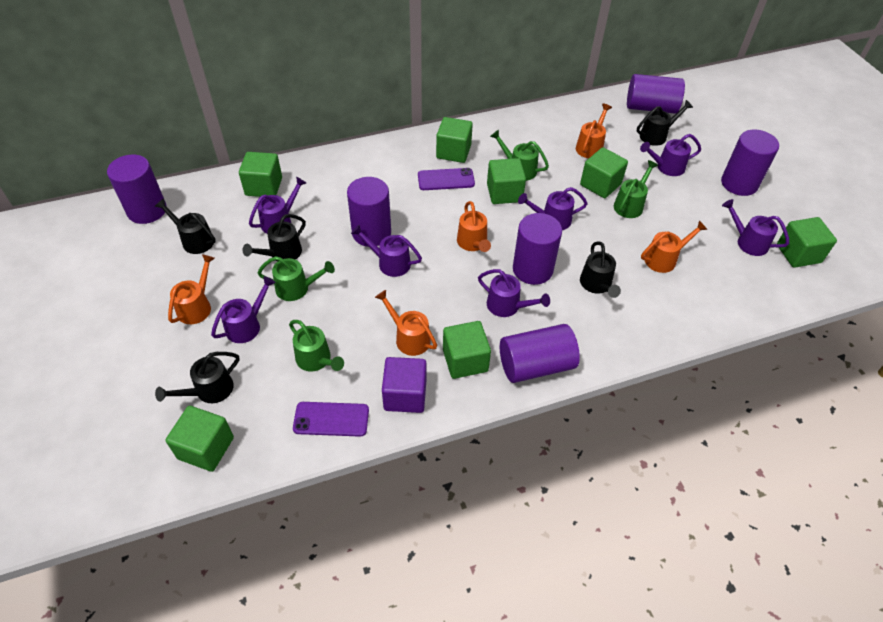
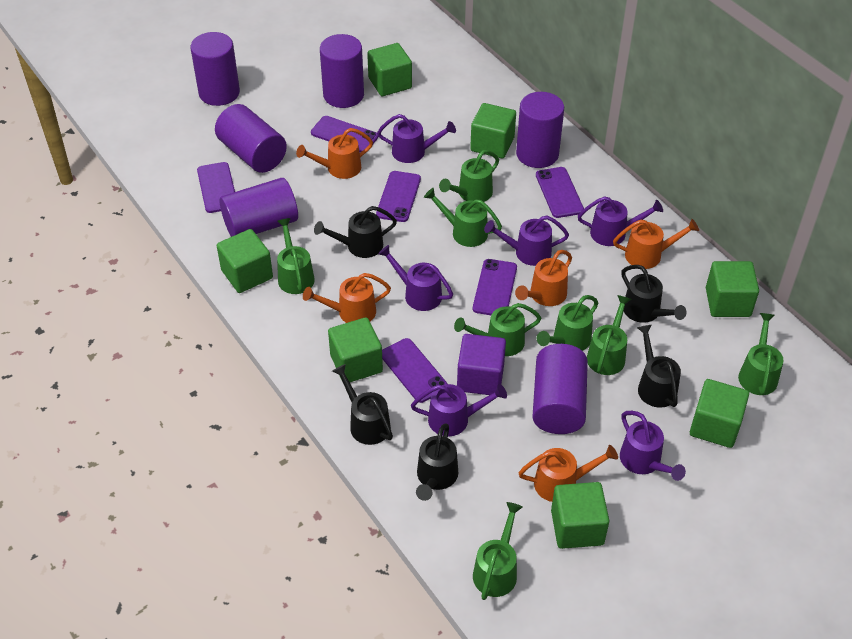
green watering can: [258,256,335,301] [289,320,344,372] [490,130,549,181] [614,160,658,218] = 4 -> [277,218,315,294] [424,188,502,247] [439,150,499,202] [454,303,541,356] [473,502,522,600] [537,295,598,351] [587,295,631,375] [738,313,784,395] = 8
purple phone: [293,402,369,437] [418,168,475,190] = 2 -> [197,162,235,213] [311,116,378,153] [376,171,421,222] [382,338,447,403] [473,259,517,315] [536,167,584,218] = 6
purple watering can: [211,276,276,343] [249,177,306,234] [351,225,422,277] [478,269,550,317] [518,187,588,230] [640,134,701,176] [722,199,789,256] = 7 -> [377,114,456,163] [378,245,453,311] [411,384,507,436] [484,215,569,266] [578,196,663,246] [620,411,686,481] = 6

